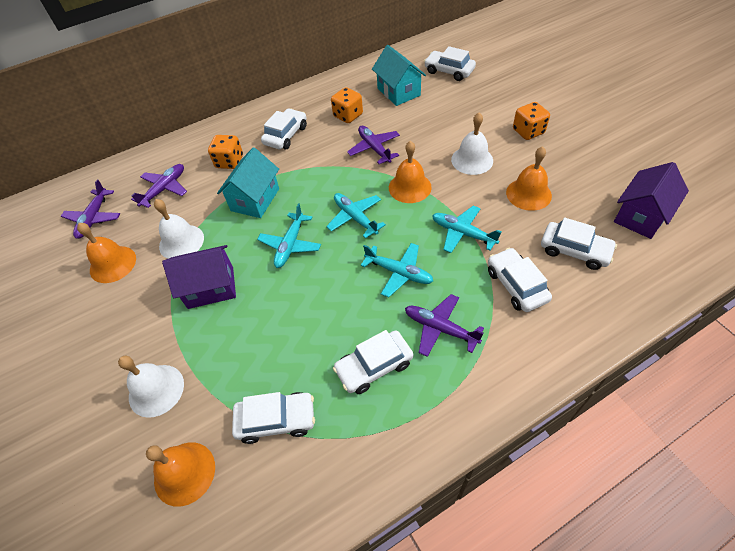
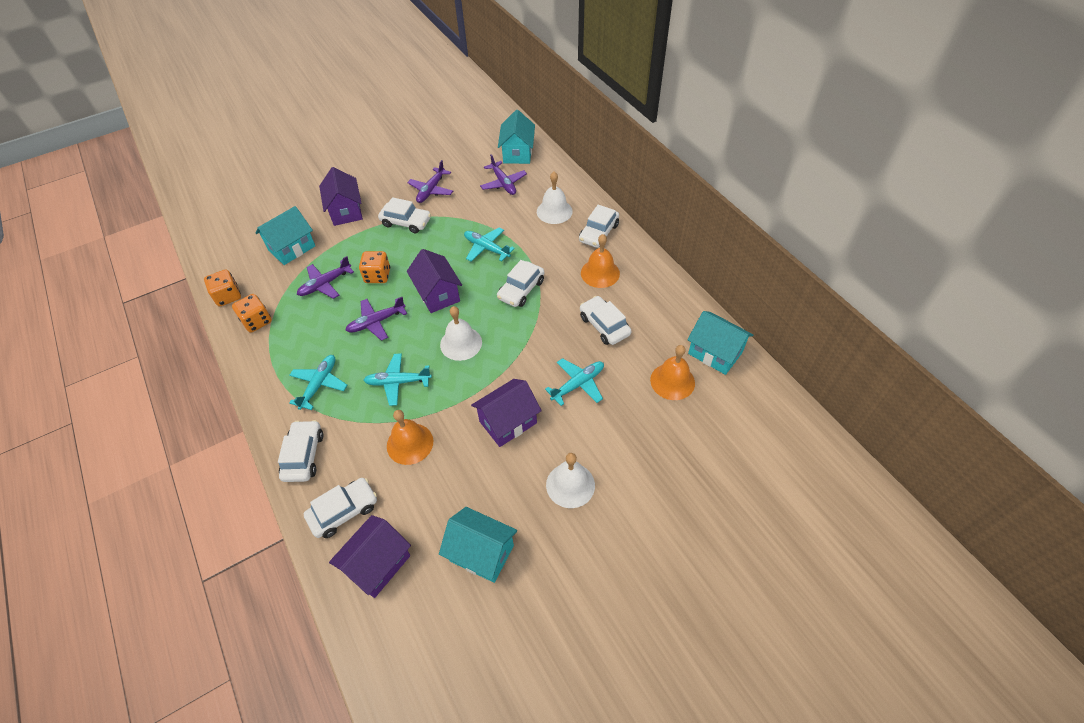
orange bell: [77,223,136,283] [146,442,215,507] [389,141,432,203] [506,146,552,211] = 4 -> [387,410,433,465] [581,234,620,288] [650,345,695,400] = 3
purple house: [162,245,236,309] [614,162,689,239] = 2 -> [319,167,363,226] [329,515,411,598] [407,249,462,313] [471,379,542,447] = 4
turquoise house: [217,147,279,218] [372,45,426,106] = 2 -> [256,206,315,265] [439,507,517,583] [498,110,535,164] [687,311,753,375] = 4

